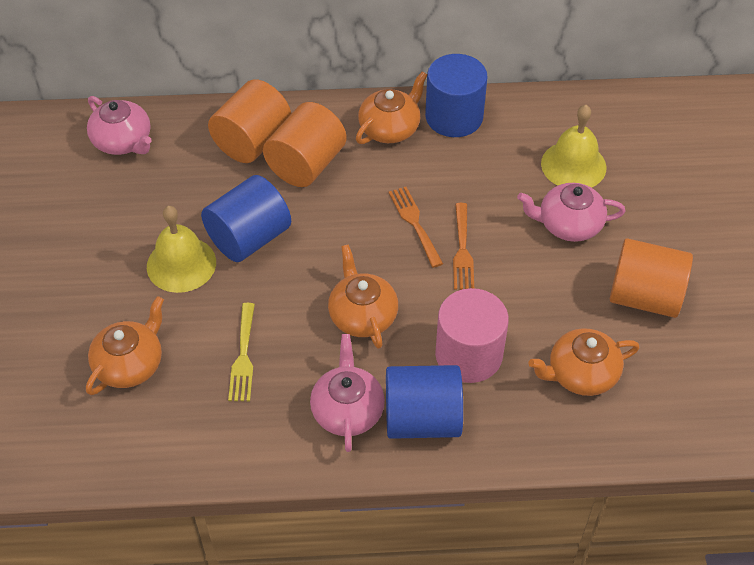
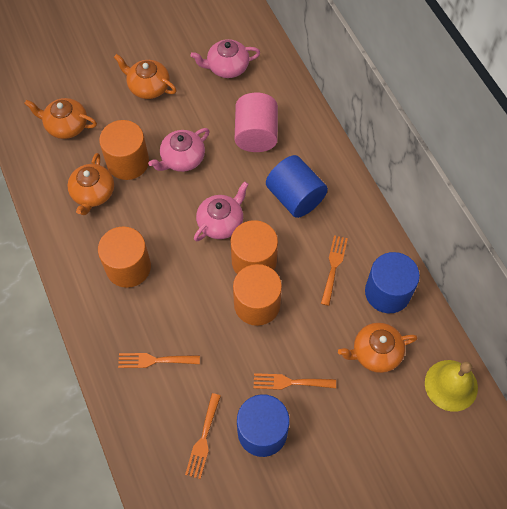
orange cylinder: [208,79,291,163] [263,102,346,187] [610,238,693,318] = 3 -> [98,227,151,288] [99,120,149,180] [230,220,278,274] [233,264,282,326] = 4
orange fork: [389,187,443,268] [453,203,474,290] = 2 -> [118,353,200,368] [185,393,221,479] [253,373,336,390] [321,235,348,306] = 4
yellow bell: [147,206,216,293] [541,105,607,188] = 2 -> [425,360,478,412] = 1
yellow fork: [228,303,255,401] = 1 -> none = 0

